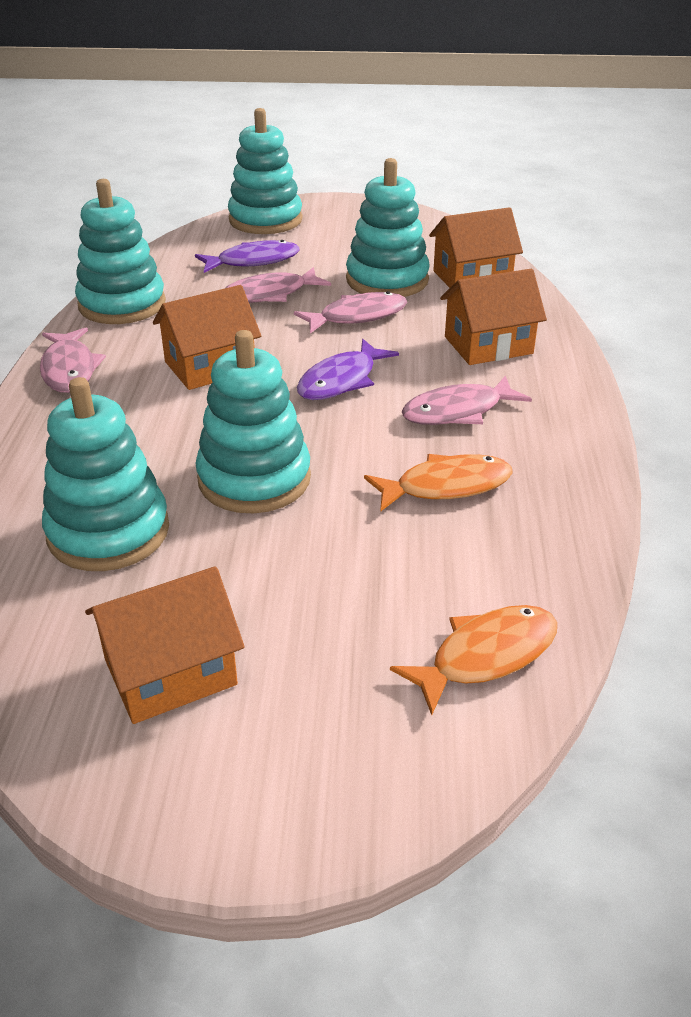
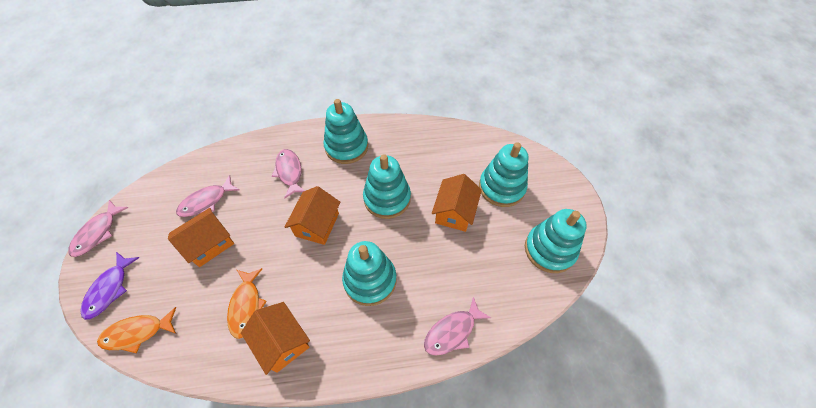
purple fish: [195,240,299,273] [297,339,399,400] = 2 -> [80,252,139,320] = 1

